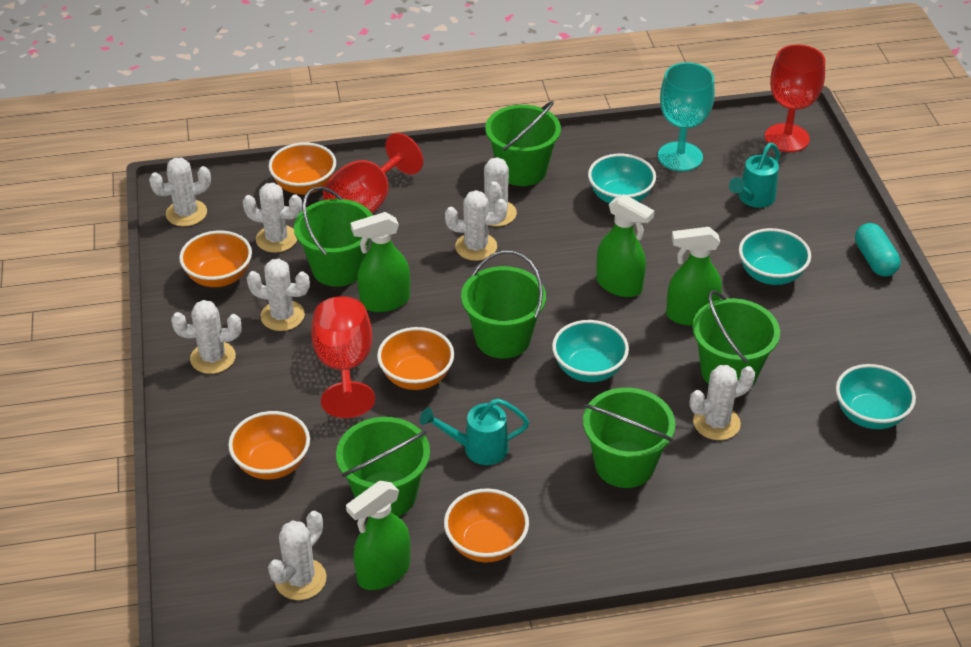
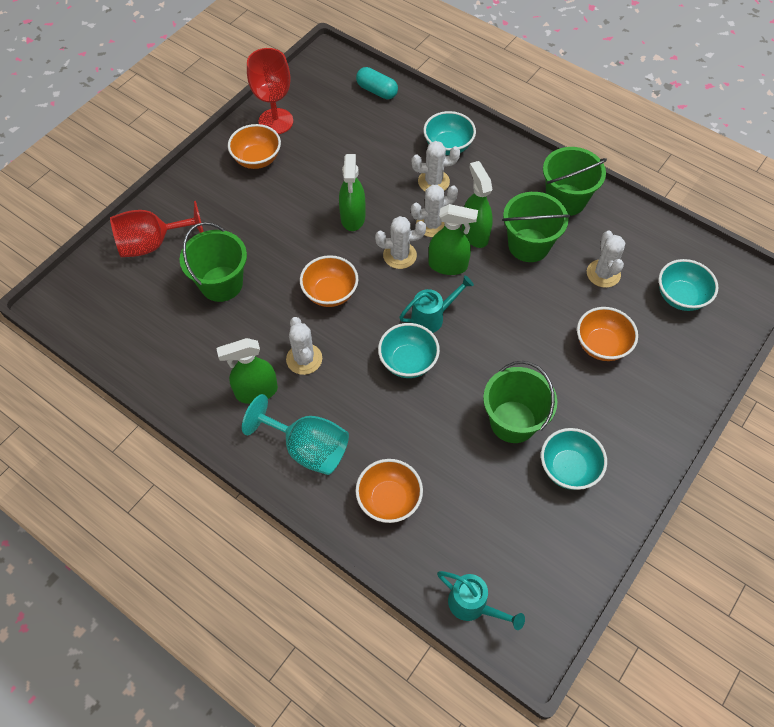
green bucket: [294,186,373,287] [336,417,430,517] [461,250,546,359] [485,101,561,186] [583,388,675,488] [692,290,780,386] = 6 -> [180,222,247,302] [483,361,557,443] [502,192,570,262] [543,147,607,216] = 4
orange bowl: [179,231,252,287] [228,411,310,479] [269,142,336,195] [377,327,454,390] [444,488,529,562] = 5 -> [228,124,281,169] [300,255,358,307] [356,459,423,523] [577,307,638,361] = 4
red goblet: [311,296,375,418] [323,133,423,213] [765,45,825,152] = 3 -> [110,201,204,257] [247,48,293,134] = 2
white cactus: [149,157,211,227] [171,300,242,374] [243,183,302,253] [247,259,310,331] [268,511,326,600] [445,190,507,261] [484,157,517,227] [690,365,755,440] = 8 -> [286,317,322,375] [375,216,426,269] [411,185,458,237] [412,141,460,191] [587,231,625,288] = 5

